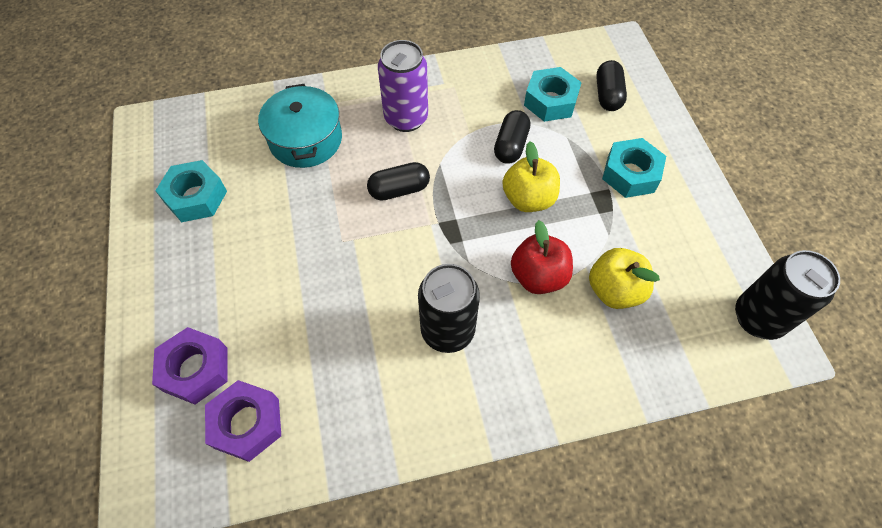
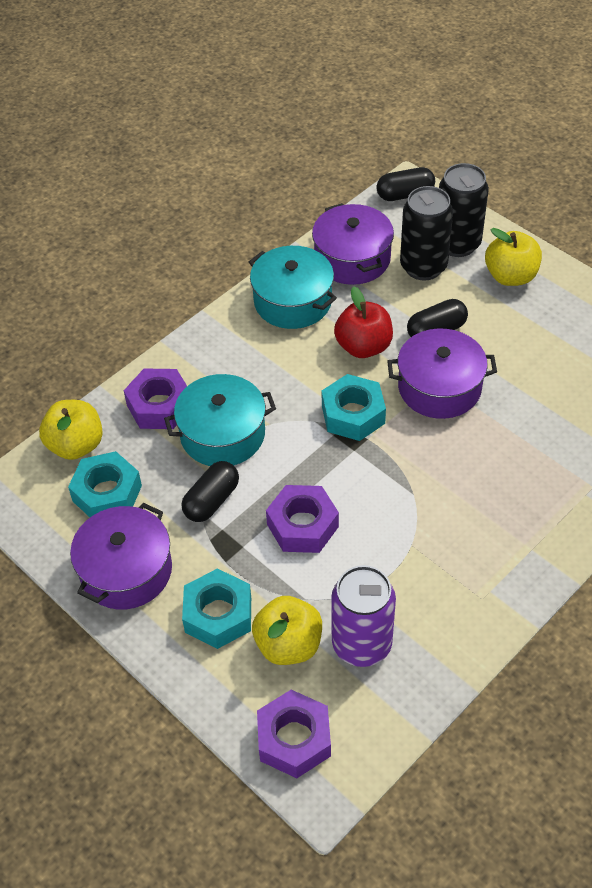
purple nut: [152,327,228,405] [205,380,281,462] = 2 -> [124,369,187,429] [257,690,331,778] [266,485,339,553] = 3
purple pot: none = 0 -> [70,503,172,610] [312,203,394,285] [387,329,497,419] = 3
turquoise pot: [258,84,342,168] = 1 -> [164,374,276,466] [249,246,337,329] = 2
yellow apple: [503,142,560,212] [589,248,660,309] = 2 -> [39,400,103,460] [252,596,322,665] [485,228,542,286] = 3

